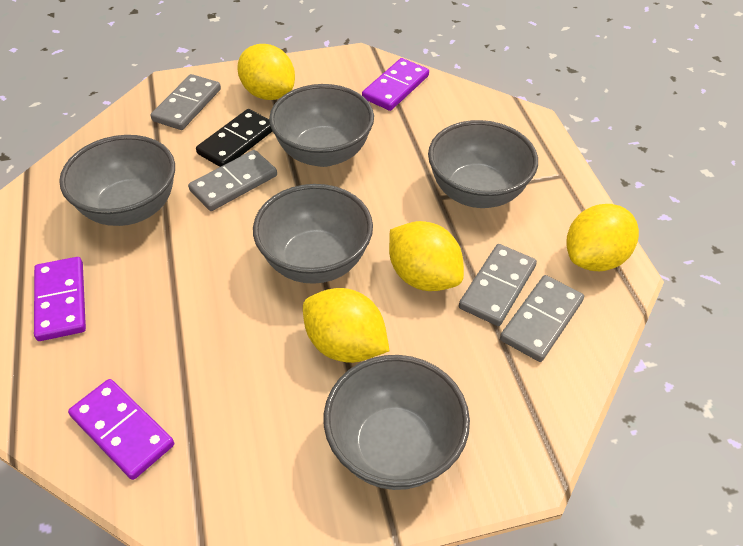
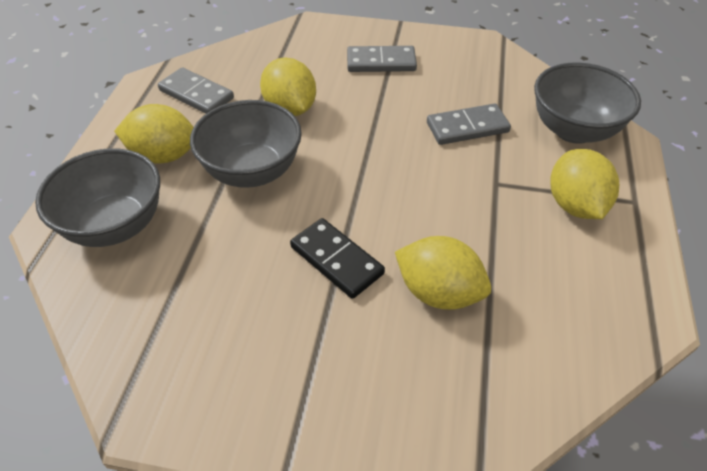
grey bowl: [59,135,175,226] [253,184,373,284] [269,84,374,167] [324,355,470,490] [428,120,538,208] = 5 -> [35,148,160,247] [190,100,302,188] [534,62,641,144] = 3
grey domino: [151,74,221,130] [188,150,277,211] [459,244,537,326] [500,275,584,362] = 4 -> [158,67,234,114] [347,46,417,72] [427,103,511,145] = 3
purple domino: [34,257,86,341] [68,379,174,480] [362,58,429,111] = 3 -> none = 0

